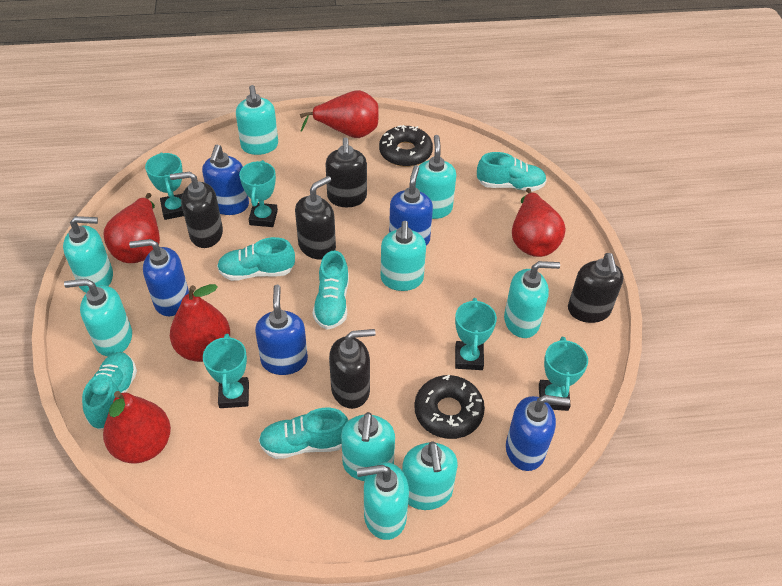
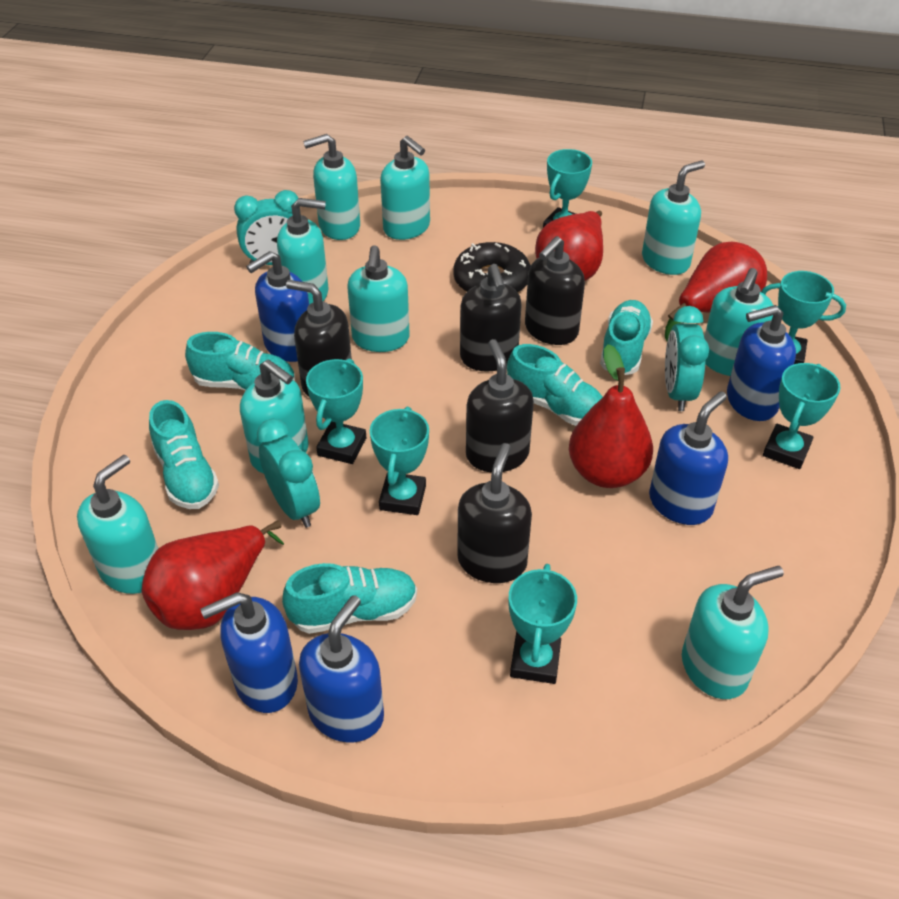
black donut: [379,125,433,167] [414,375,485,439] = 2 -> [453,242,531,292] = 1
red pear: [103,391,171,463] [104,193,160,263] [170,284,230,362] [300,90,379,138] [512,188,566,257] = 5 -> [142,520,284,630] [535,211,603,281] [569,344,653,488] [665,242,767,341] = 4
turquoise clock: none = 0 -> [234,190,298,265] [257,419,320,528] [665,306,709,411] = 3
turquoise trophy: [145,152,184,220] [203,334,249,408] [239,160,278,227] [455,298,497,370] [539,337,588,411] = 5 -> [306,359,366,464] [370,407,429,515] [509,564,577,684] [543,149,592,228] [761,271,846,364] [763,363,841,469] = 6

